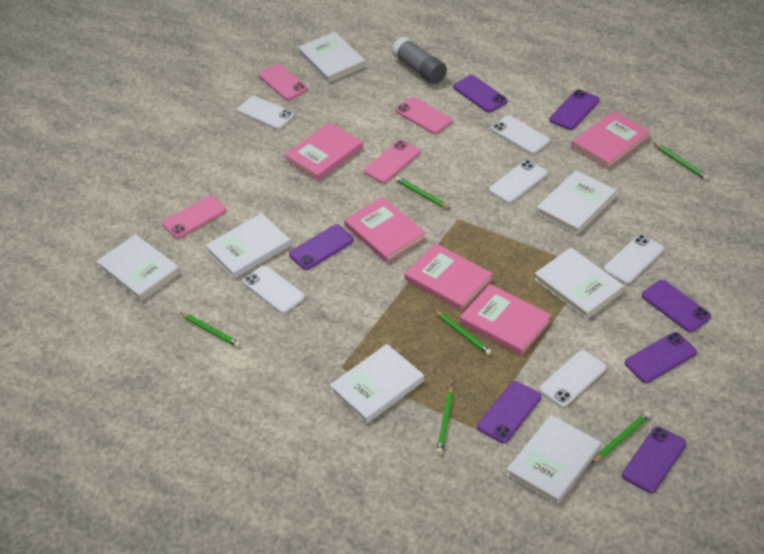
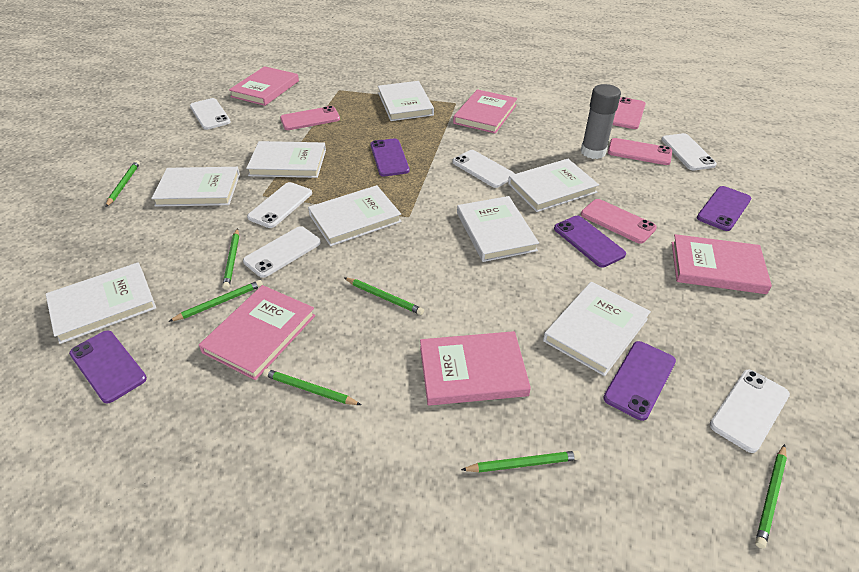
green pencil: [180,313,240,347] [395,176,451,209] [434,310,492,355] [436,385,453,454] [591,411,651,464] [653,143,709,180] = 6 -> [106,160,140,207] [168,280,263,322] [222,228,239,290] [263,369,361,405] [344,277,424,315] [461,451,581,472] [755,444,787,549] = 7
purple phone: [289,224,354,270] [453,75,507,113] [477,381,541,443] [549,89,600,130] [622,427,686,493] [625,332,697,383] [642,280,711,332] = 7 -> [69,331,147,403] [370,138,409,176] [554,216,626,267] [603,341,676,421] [697,186,751,231] = 5
white book: [96,234,180,301] [205,213,291,279] [298,32,366,83] [329,344,424,424] [506,415,601,505] [534,248,624,319] [536,170,617,235] = 7 -> [46,262,156,344] [151,167,240,207] [246,141,326,178] [308,185,402,246] [378,81,434,121] [457,196,539,262] [508,159,599,212] [543,282,651,376] = 8

